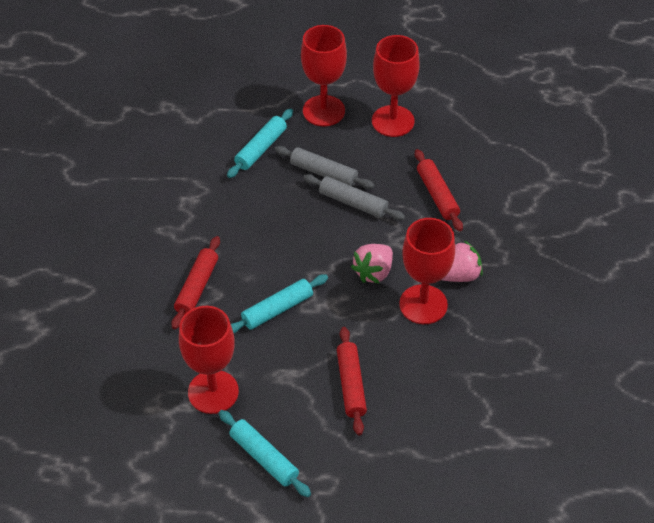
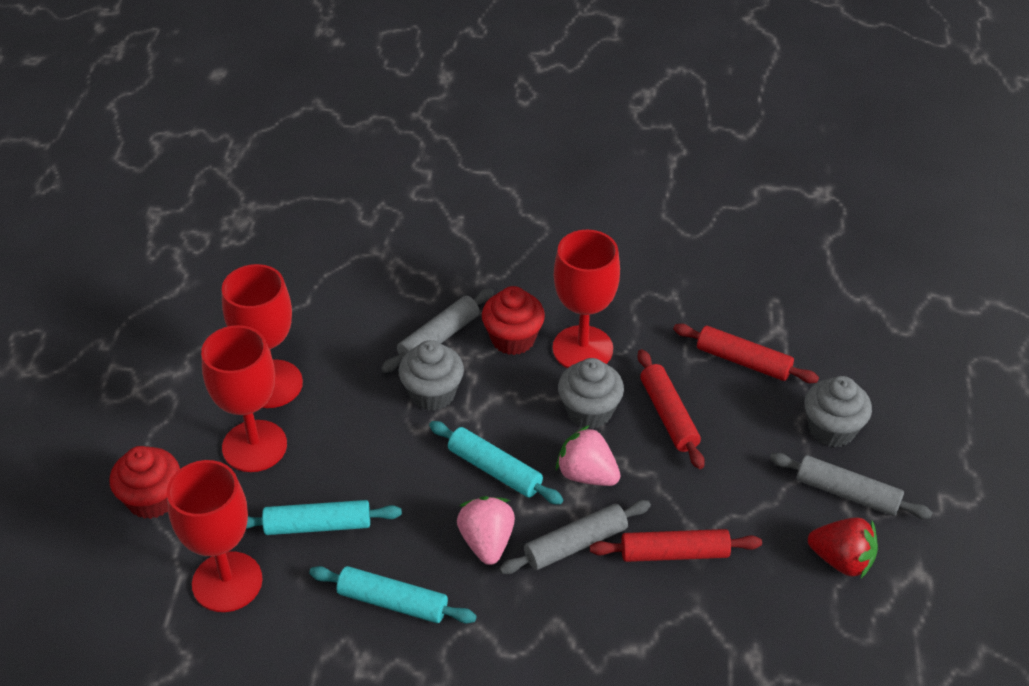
grey cupcake: none = 0 -> [398,340,464,411] [558,358,624,429] [804,376,872,447] = 3
grey rolling pin: [275,146,375,189] [303,174,405,220] = 2 -> [381,288,494,373] [499,500,651,574] [770,453,933,519] = 3
red cupcake: none = 0 -> [110,446,180,519] [482,286,545,355] = 2
red strawberry: none = 0 -> [808,517,878,578] = 1

